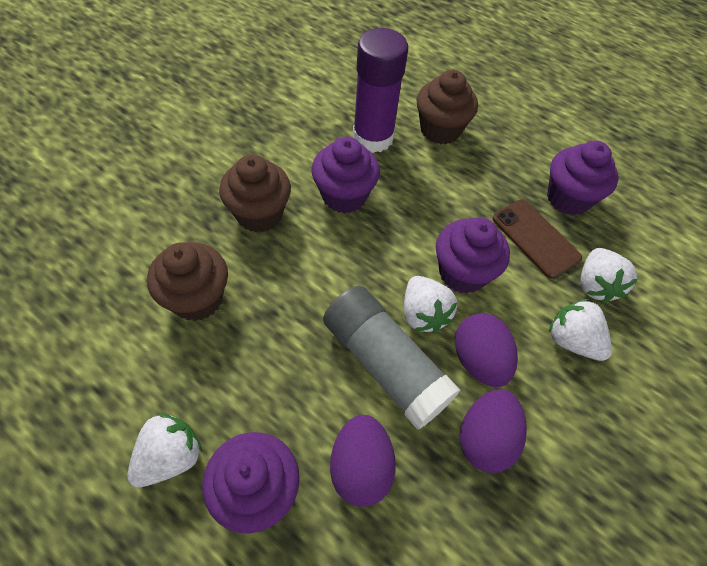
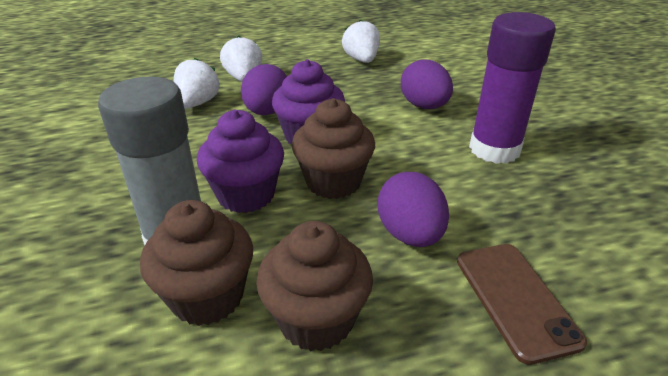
purple cupcake: [202,432,300,533] [312,136,380,213] [436,217,510,294] [547,141,618,215] = 4 -> [197,110,284,213] [272,59,345,146] = 2
white strawberry: [128,414,202,487] [404,276,457,333] [549,299,612,361] [580,248,638,303] = 4 -> [174,58,220,109] [220,35,262,82] [342,20,380,63] = 3

